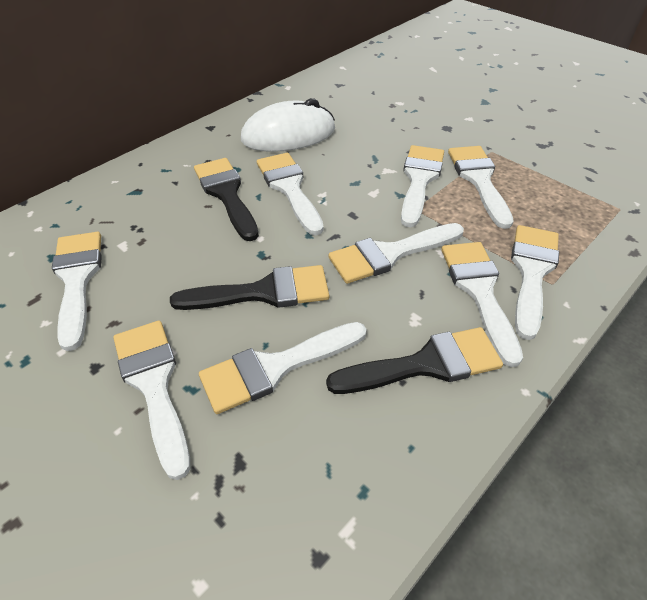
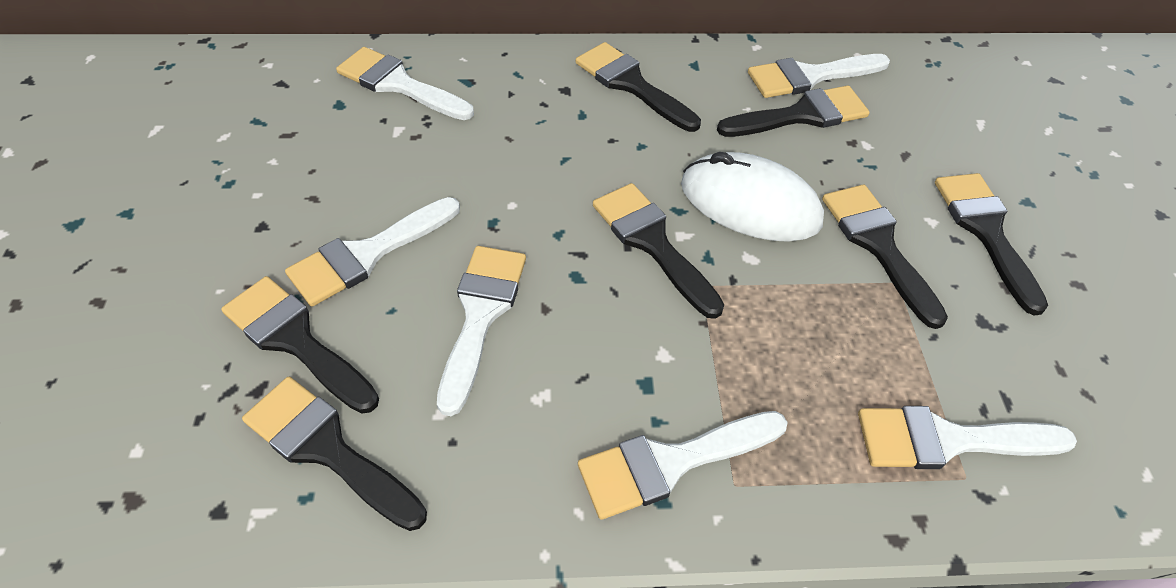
black brush: [170,265,329,310] [194,158,259,241] [326,327,503,394] = 3 -> [221,276,379,414] [242,377,427,531] [576,42,701,132] [593,183,724,319] [717,86,870,137] [822,184,948,329] [935,173,1048,316] = 7
white brush: [52,232,102,351] [113,321,190,480] [199,322,366,414] [257,153,324,235] [329,223,464,284] [401,145,444,227] [441,242,523,367] [448,146,514,229] [511,225,559,340] = 9 -> [285,197,460,307] [336,47,474,120] [437,246,526,416] [578,411,788,520] [748,54,890,98] [858,406,1077,469] = 6

